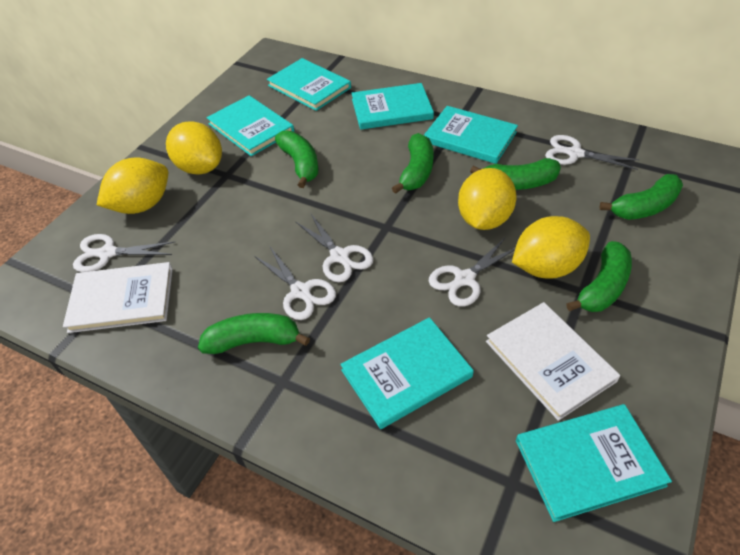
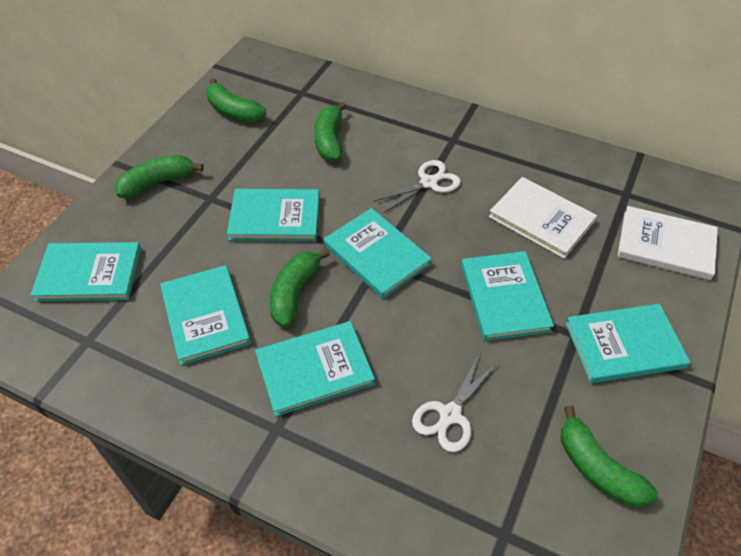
green banana: [198,313,310,354] [275,131,318,188] [392,133,434,194] [470,158,561,190] [566,241,632,312] [599,174,683,220] = 6 -> [115,155,204,198] [206,78,266,122] [270,249,330,327] [314,102,347,162] [561,405,658,507] = 5
turquoise book: [207,96,294,156] [267,58,351,111] [340,317,474,429] [351,83,434,130] [424,106,518,164] [516,404,672,522] = 6 -> [30,242,141,302] [160,265,251,365] [227,189,320,241] [255,321,375,417] [324,208,432,299] [461,251,554,341] [565,304,690,383] = 7
white scissors: [73,234,175,272] [254,247,336,320] [295,214,373,282] [429,237,515,307] [545,135,640,170] = 5 -> [373,160,461,213] [412,353,498,452] = 2
yellow lemon: [97,158,168,214] [166,121,222,175] [458,168,517,230] [512,216,590,279] = 4 -> none = 0

